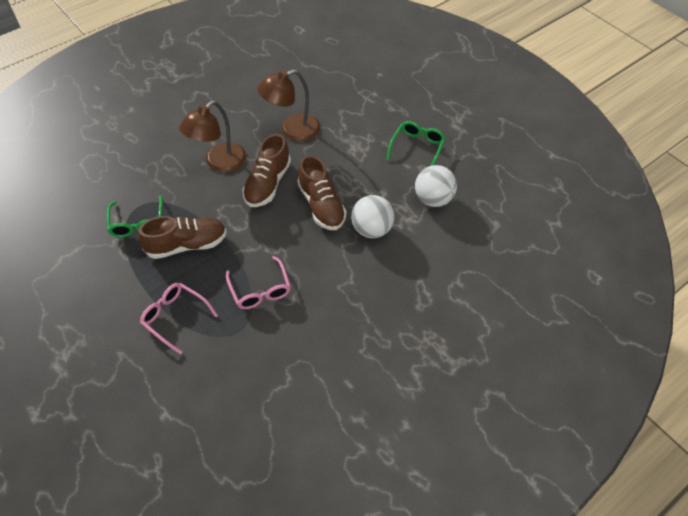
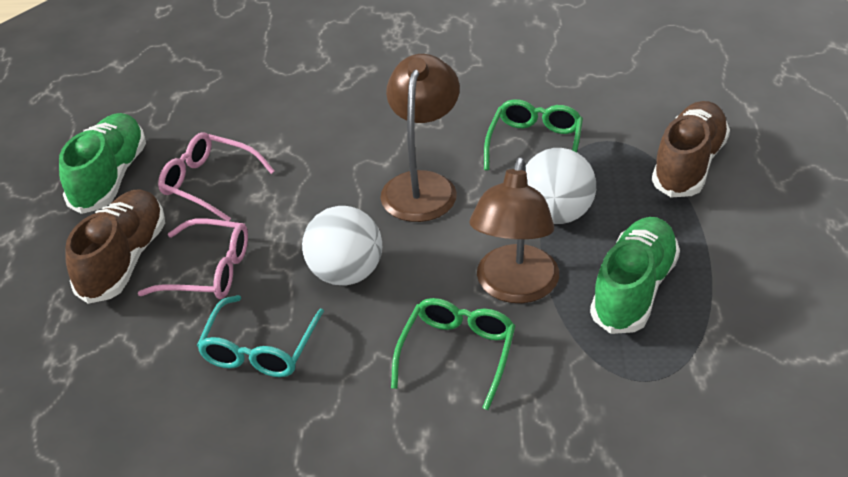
brown shoe: [138,216,227,259] [243,134,291,207] [297,155,346,230] = 3 -> [65,189,165,304] [652,101,730,197] = 2
green shoe: none = 0 -> [59,113,146,214] [590,217,680,334] = 2
turquoise glasses: none = 0 -> [197,295,324,377] = 1

